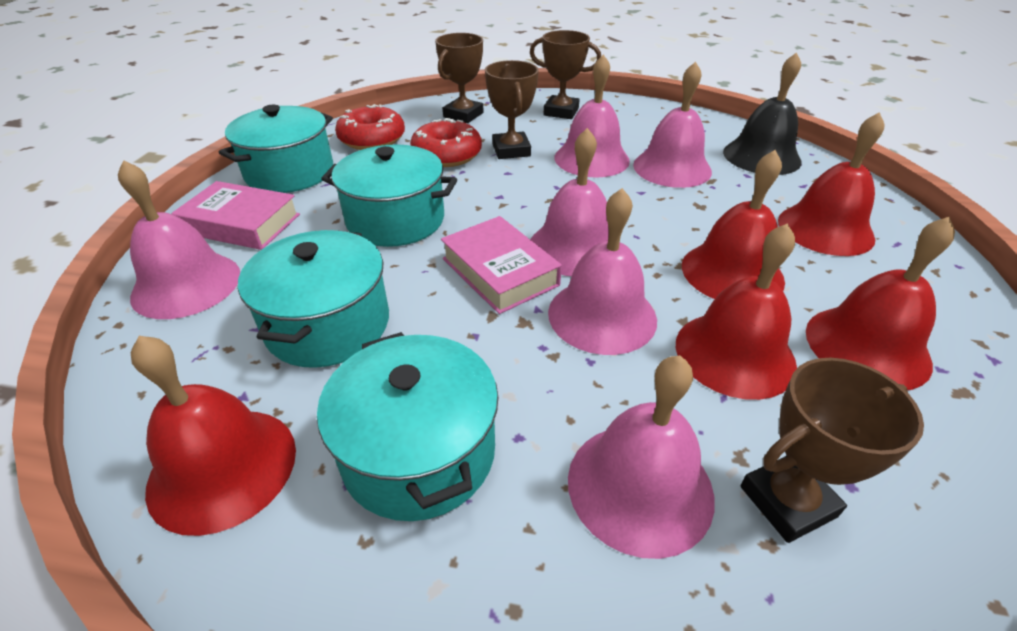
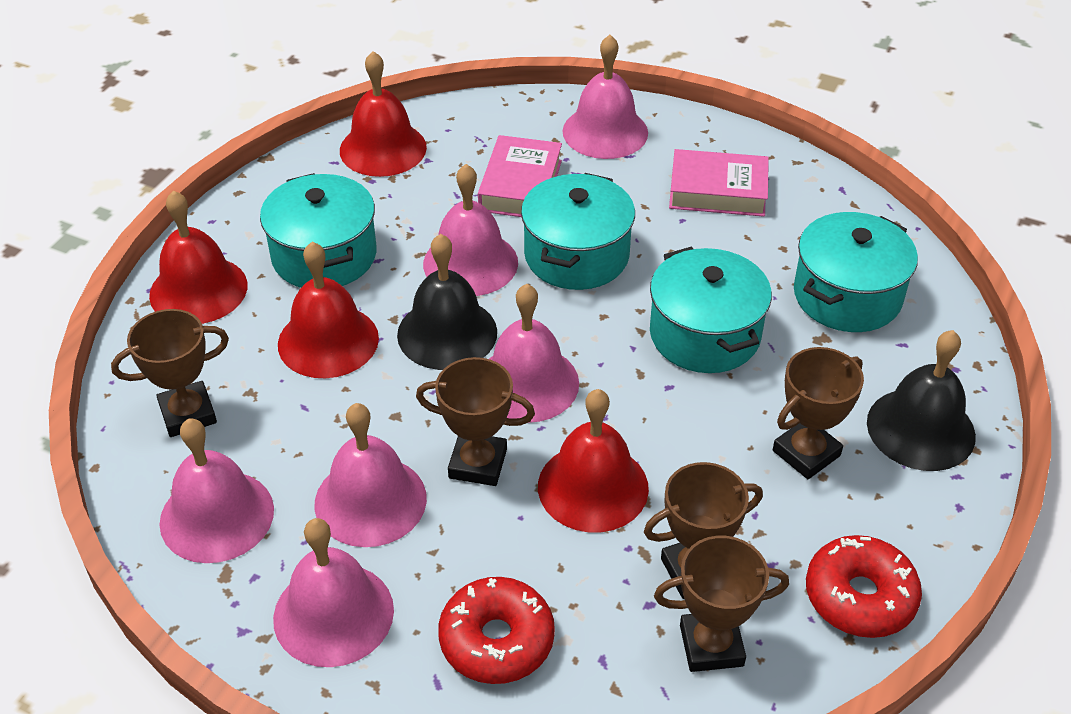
black bell: [723,52,802,175] = 1 -> [397,234,497,370] [867,330,976,471] = 2
brown trophy: [435,33,484,123] [485,60,539,159] [530,30,601,119] [740,358,924,543] = 4 -> [111,309,229,437] [416,357,535,486] [644,462,763,599] [654,536,789,672] [773,347,864,479] = 5
red bell: [131,336,296,536] [676,223,797,400] [682,150,785,299] [778,112,885,256] [806,217,955,390] = 5 -> [149,191,248,324] [278,242,379,378] [340,51,427,177] [538,389,649,532] = 4

